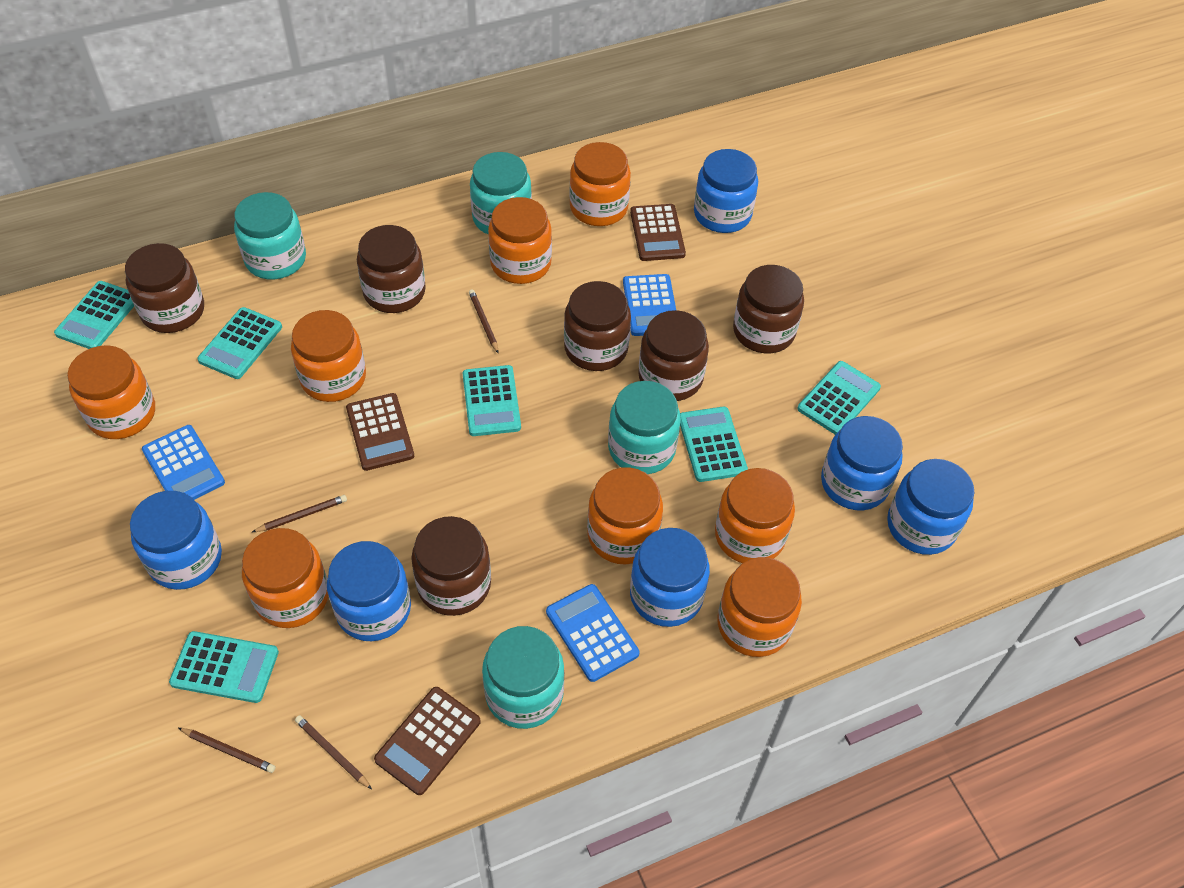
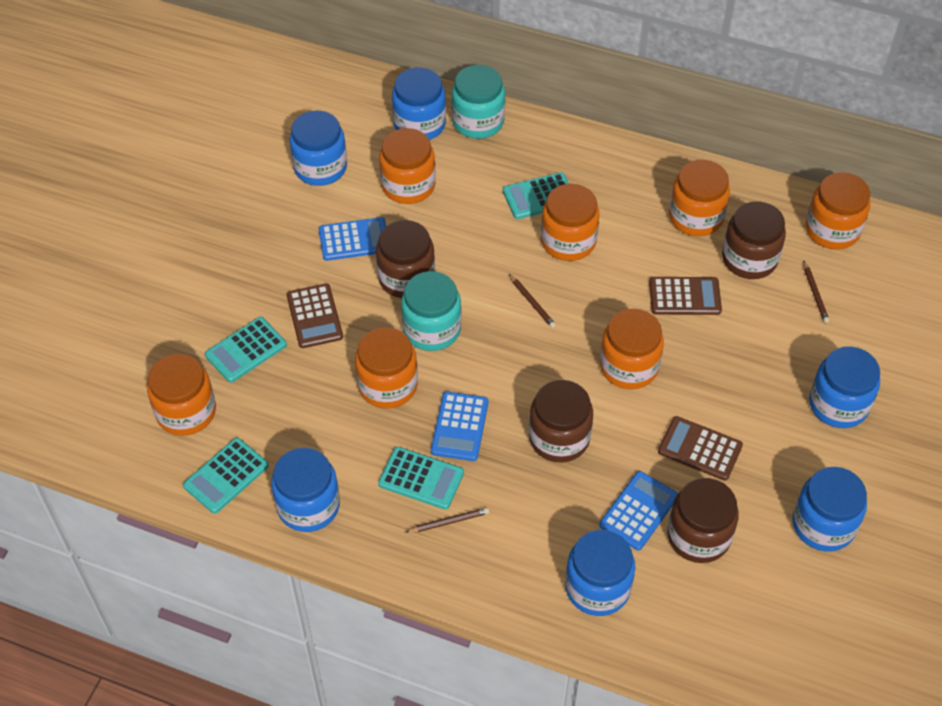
brown jar: [125,243,204,333] [357,225,426,313] [411,516,491,616] [564,281,631,371] [638,310,709,401] [733,265,804,353] = 6 -> [376,220,435,298] [529,380,593,463] [667,478,739,563] [722,201,786,279] = 4
brown pencil: [179,728,276,773] [252,495,347,532] [295,715,372,789] [469,289,498,353] = 4 -> [406,507,490,533] [509,274,556,328] [804,261,829,323] = 3
orange jar: [67,345,155,439] [242,528,328,628] [291,310,366,402] [488,197,552,284] [569,142,631,226] [587,467,663,565] [715,468,795,563] [717,557,802,657] = 8 -> [147,354,216,436] [355,327,418,409] [379,128,436,204] [541,184,600,261] [600,309,664,389] [669,160,730,236] [806,172,870,250] = 7
turquoise calculator: [54,281,134,349] [169,631,279,703] [197,307,282,379] [463,365,521,436] [680,407,748,482] [797,361,881,435] = 6 -> [183,438,269,514] [205,317,287,383] [378,447,464,509] [503,172,569,219] = 4
turquoise jar: [234,192,306,279] [470,152,532,235] [482,626,564,729] [608,381,681,474] = 4 -> [401,271,462,351] [451,65,505,139] = 2

